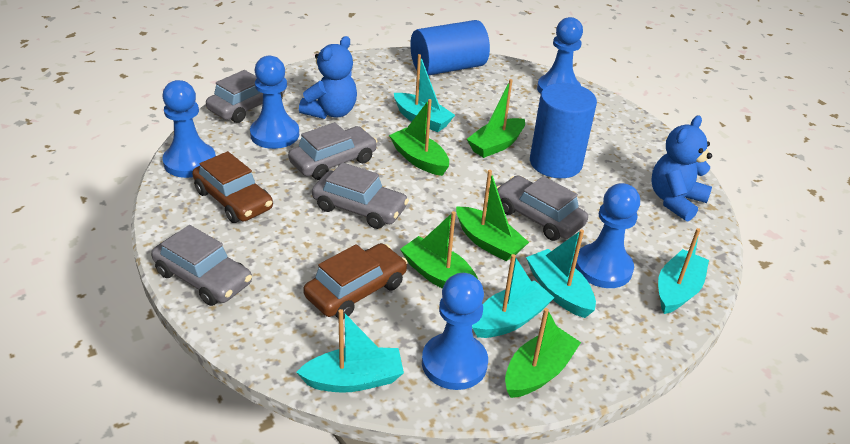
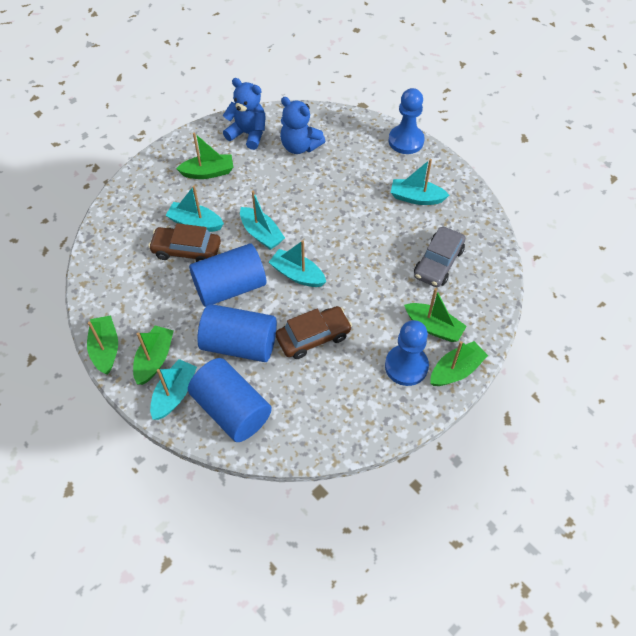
blue cylinder: [410,20,490,76] [530,83,597,178] = 2 -> [188,358,272,442] [189,244,266,307] [197,304,277,362] = 3
blue pawn: [162,80,216,178] [250,55,299,149] [422,273,488,390] [537,17,583,94] [575,183,640,288] = 5 -> [385,320,429,386] [388,88,425,154] = 2
grey car: [151,225,252,306] [206,70,285,123] [288,122,378,180] [312,162,409,229] [497,175,588,241] = 5 -> [414,227,466,287] = 1

